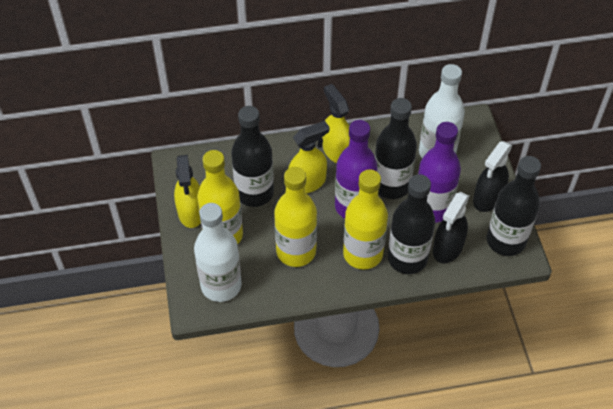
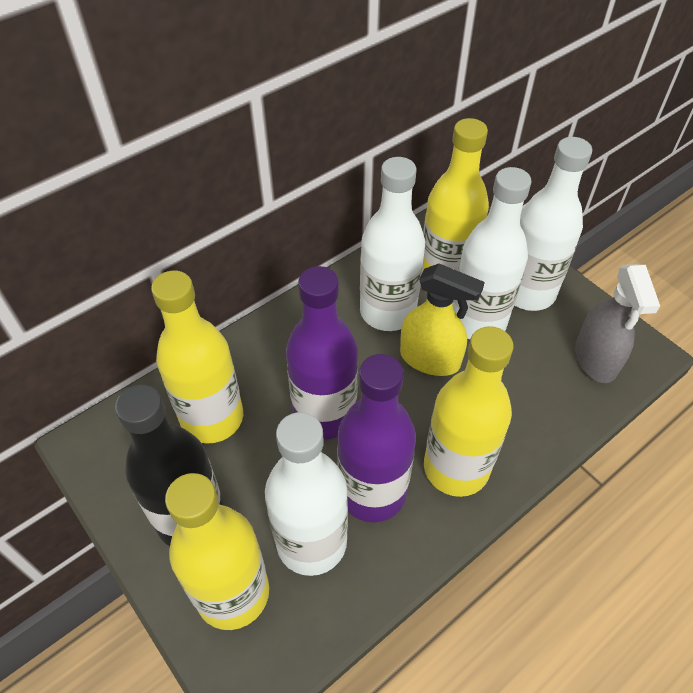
black bottle: [231,106,274,207] [375,98,417,199] [388,174,435,274] [487,156,541,256] = 4 -> [115,385,224,546] = 1
black spray bottle: [433,192,470,263] [473,141,512,212] = 2 -> none = 0
grey spray bottle: none = 0 -> [575,264,660,383] = 1
white bottle: [194,203,242,302] [419,64,465,158] = 2 -> [265,412,348,576] [360,157,425,331] [452,167,532,339] [514,137,592,311] = 4
yellow bottle: [197,150,243,245] [274,167,317,267] [343,169,388,269] = 3 -> [151,271,243,444] [165,473,269,630] [422,118,489,273] [424,326,514,497] = 4
yellow spray bottle: [174,155,201,228] [288,121,329,193] [322,84,350,163] = 3 -> [400,264,485,376] = 1

